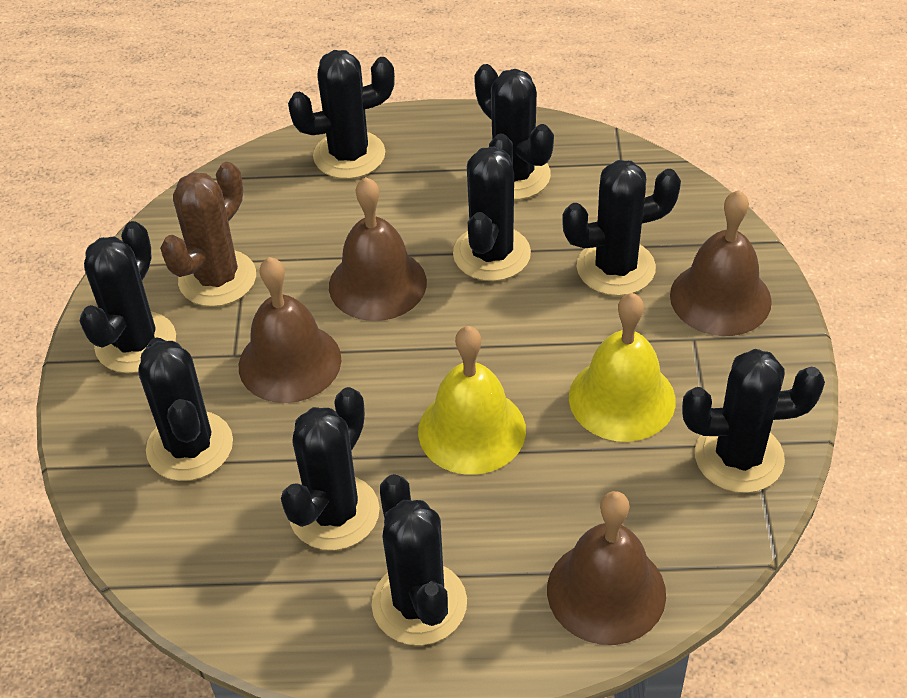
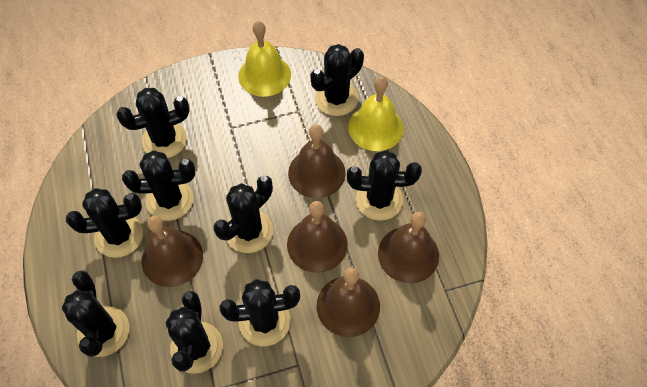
brown bell: [239,257,341,403] [329,177,427,321] [547,491,666,645] [670,190,772,336] = 4 -> [142,216,203,287] [287,201,348,273] [288,124,346,198] [317,268,380,337] [378,212,439,283] = 5
brown cactus: [160,162,256,307] = 1 -> none = 0

